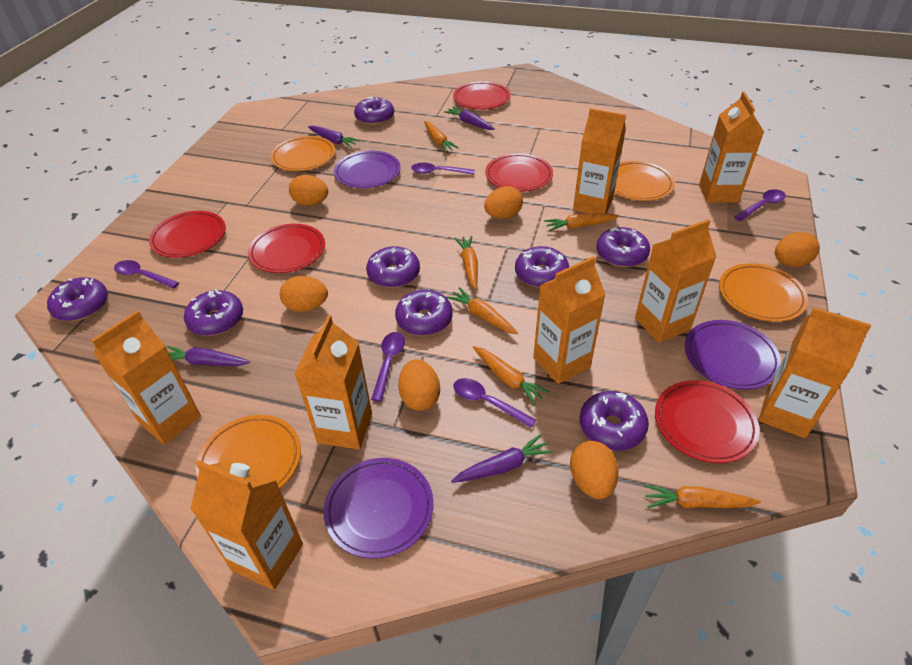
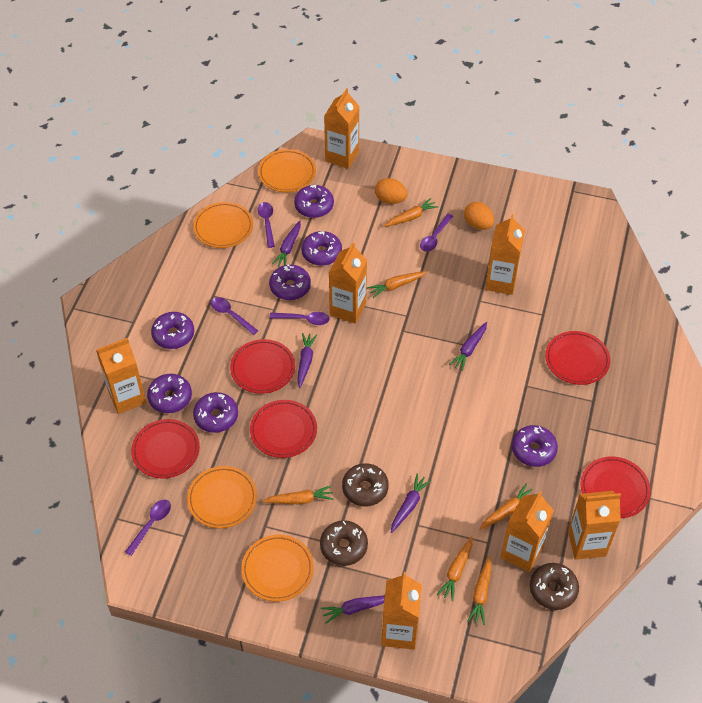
brown donut: none = 0 -> [320,520,368,566] [342,463,389,506] [530,563,579,610] = 3
orange carton: [91,310,201,445] [190,460,303,590] [295,315,372,449] [533,256,606,384] [573,108,626,214] [635,219,716,343] [699,92,764,203] [759,307,871,438] = 8 -> [96,338,146,414] [324,88,359,169] [329,242,367,324] [381,572,422,650] [485,214,525,295] [501,491,554,572] [568,491,621,560] = 7
orange egg: [280,276,328,312] [289,175,328,206] [398,359,440,411] [484,186,523,219] [570,441,619,499] [775,232,820,267] = 6 -> [375,178,408,204] [464,202,494,230] = 2
purple carrot: [167,346,250,366] [308,126,360,148] [444,106,495,130] [451,434,553,483] = 4 -> [272,221,301,266] [297,333,317,388] [320,595,385,624] [391,474,431,533] [449,322,487,371] = 5
purple donut: [47,277,108,321] [184,289,243,336] [354,97,394,125] [366,246,420,288] [395,290,453,336] [515,246,569,288] [580,391,649,450] [596,227,650,267] = 8 -> [147,374,192,413] [151,312,194,349] [193,392,238,433] [269,264,311,300] [294,185,334,218] [301,231,342,266] [512,425,558,467] = 7
purple plate: [323,458,433,559] [334,151,401,188] [685,320,781,390] = 3 -> none = 0

